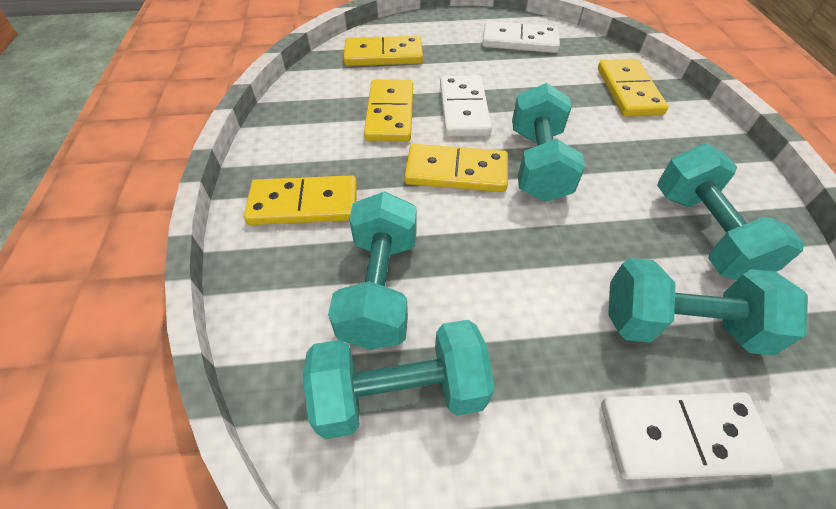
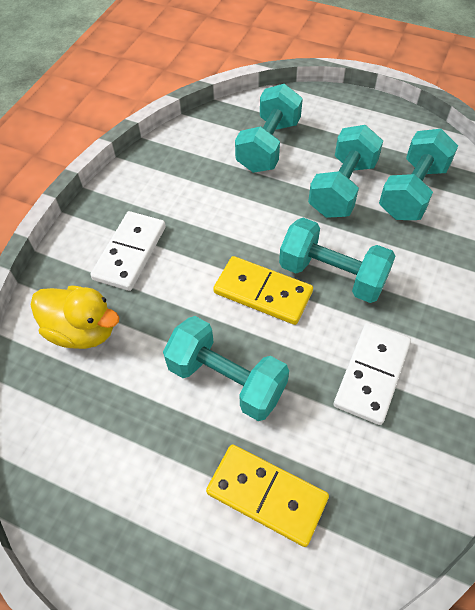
white domino: [440,75,492,137] [482,21,560,53] [601,392,784,480] = 3 -> [91,211,166,291] [334,322,411,425] = 2
yellow domino: [244,175,357,225] [344,36,423,66] [364,80,413,142] [404,144,508,192] [598,59,668,117] = 5 -> [206,444,329,547] [213,256,313,325] = 2
yellow duck: none = 0 -> [31,285,120,349] = 1

